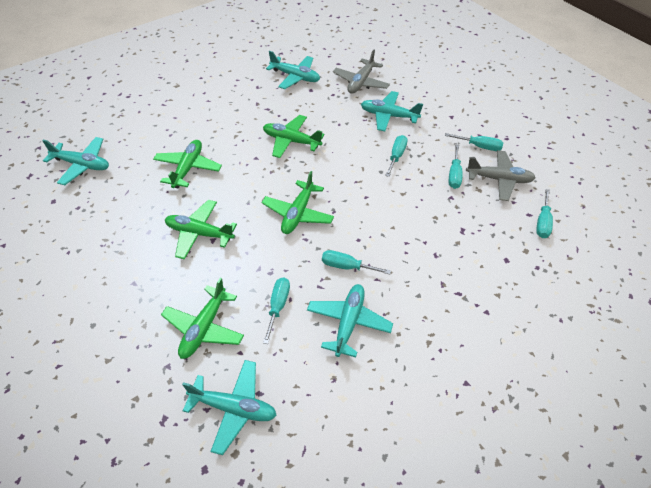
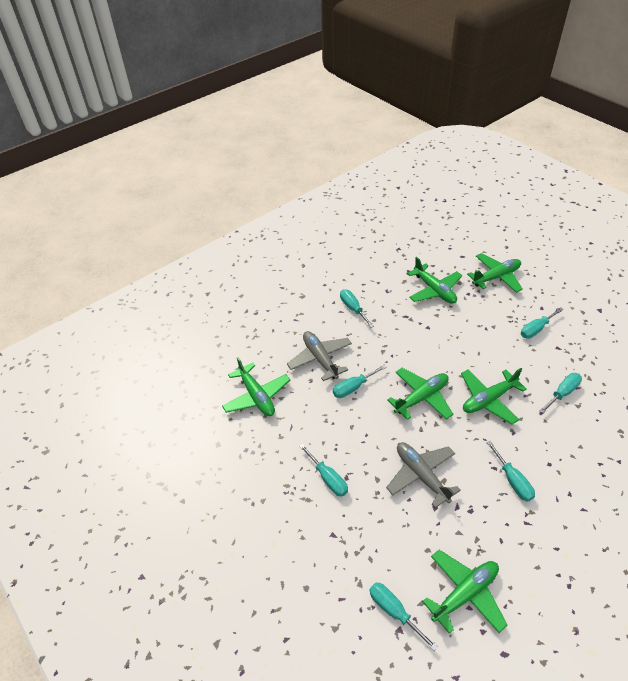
green plane: [153,140,222,188] [161,278,244,359] [165,200,237,260] [262,171,334,234] [263,115,324,158] = 5 -> [222,357,290,416] [387,368,453,420] [407,257,462,304] [422,550,508,634] [461,368,526,424] [467,253,523,293] = 6
turquoise plane: [42,137,109,185] [182,360,277,455] [266,51,320,89] [307,284,393,357] [361,91,423,131] = 5 -> none = 0
turquoise screwdriver: [263,278,290,344] [322,250,391,274] [385,135,408,177] [445,133,503,151] [449,145,462,189] [536,189,553,238] = 6 -> [299,444,348,497] [333,365,387,398] [340,289,374,328] [369,582,438,651] [486,441,535,502] [521,307,564,339] [539,373,582,413] = 7

